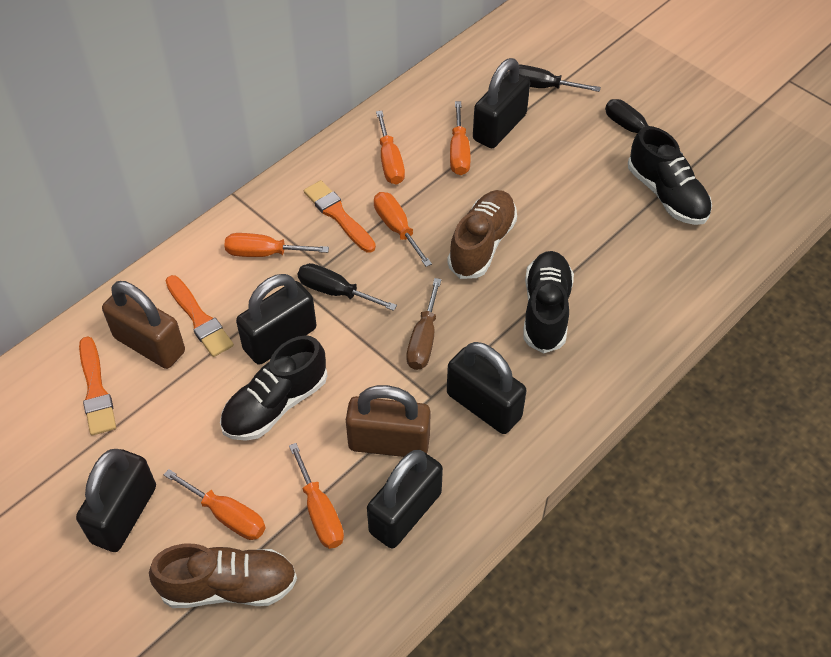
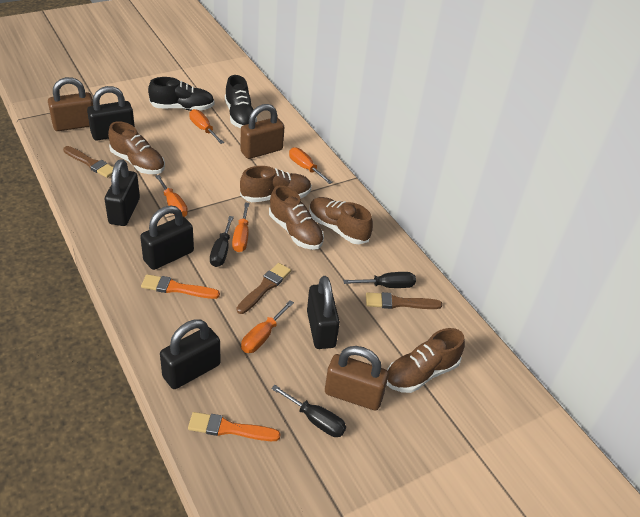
black shoe: [220,335,328,441] [523,251,574,354] [628,126,712,225] = 3 -> [148,77,215,111] [225,75,257,128] = 2
brown brush: none = 0 -> [63,146,113,178] [237,263,291,314] [366,292,442,309] = 3
brown padlock: [102,281,185,369] [346,385,431,457] = 2 -> [48,77,93,131] [241,104,284,159] [325,346,389,410] = 3
brown screwdriver: [406,278,441,370] = 1 -> none = 0
brown shoe: [149,544,297,608] [447,190,517,279] = 2 -> [108,121,165,174] [240,166,312,202] [269,185,324,250] [309,197,373,244] [387,328,465,393] = 5
orange brush: [79,336,116,435] [166,275,234,357] [304,180,376,253] = 3 -> [141,274,220,299] [188,412,281,441] = 2
orange screwdriver: [164,469,266,540] [224,233,329,257] [289,443,344,549] [374,192,432,267] [376,111,405,184] [450,101,471,175] = 6 -> [155,175,188,217] [189,109,224,144] [232,203,249,252] [241,300,294,353] [289,147,333,184] = 5

